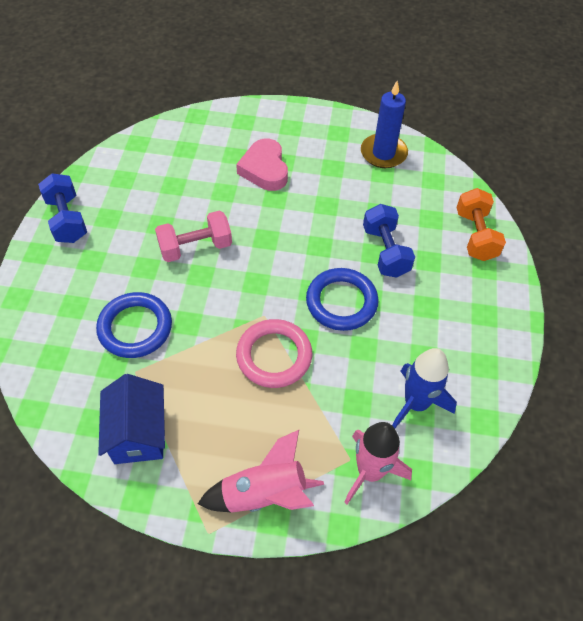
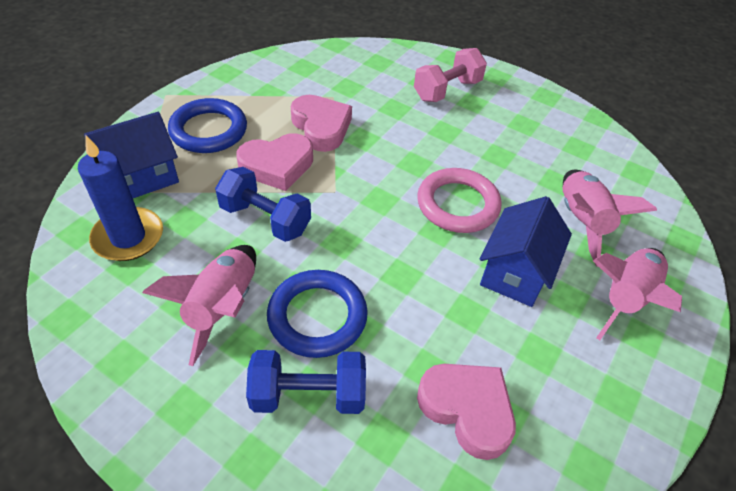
blue house: [98,374,165,464] = 1 -> [84,112,179,198] [480,196,572,307] = 2
blue rocket: [392,348,457,428] = 1 -> none = 0
orange dumbbell: [457,188,506,261] = 1 -> none = 0
pink heart: [236,138,288,191] = 1 -> [237,133,313,191] [291,95,352,152] [417,364,516,460] = 3
pink rocket: [198,430,324,513] [344,422,412,504] = 2 -> [142,245,256,366] [563,170,657,267] [593,248,682,340] = 3

